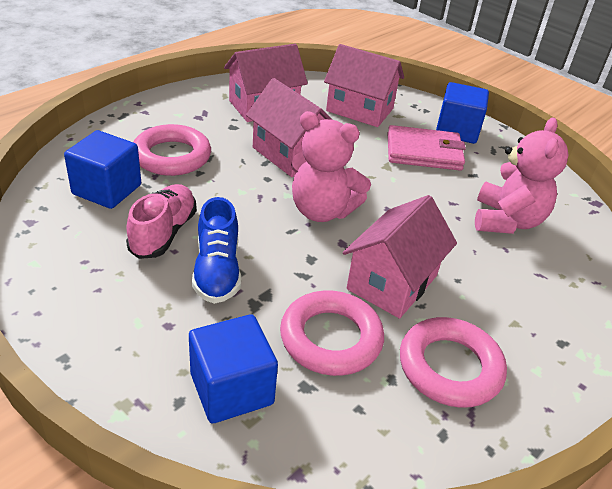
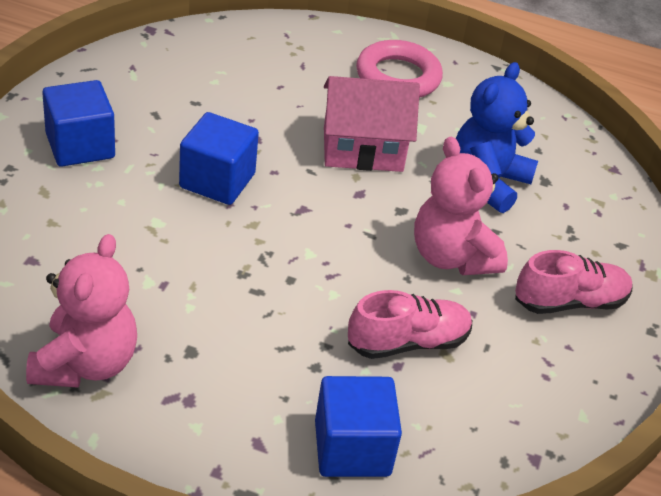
blue shoe: [192,197,241,304] = 1 -> none = 0
blue teddy bear: none = 0 -> [456,62,538,213] = 1
pink house: [224,44,308,122] [246,78,333,177] [324,44,404,127] [343,195,457,319] = 4 -> [324,76,420,172] = 1
pink ring: [133,124,211,176] [280,291,384,376] [400,317,507,408] = 3 -> [356,40,443,98] = 1
pink shoe: [126,184,197,259] = 1 -> [348,290,472,359] [515,250,632,314] = 2
pink wallet: [388,125,466,171] = 1 -> none = 0

